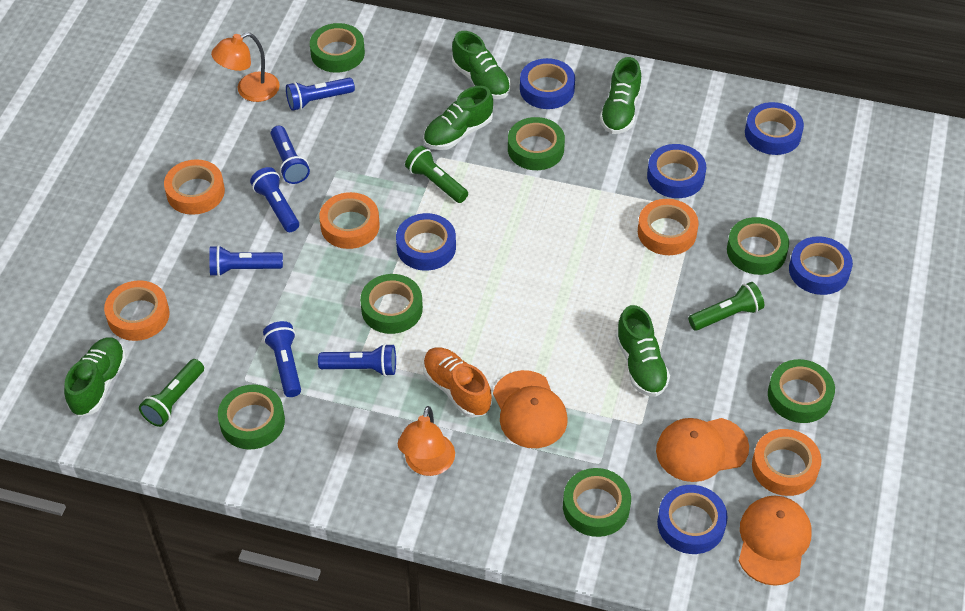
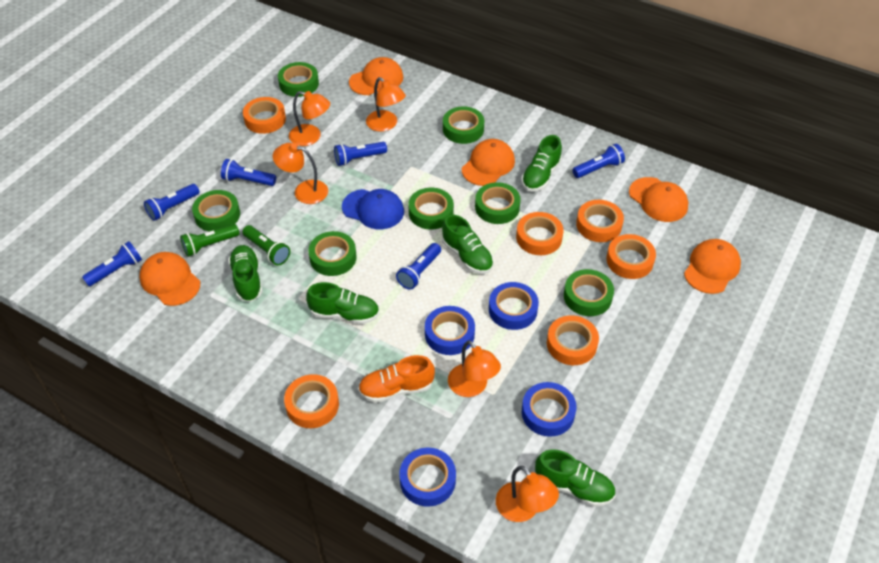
blue cap: none = 0 -> [342,189,404,229] = 1
blue tape: [396,213,456,271] [520,58,575,109] [647,144,706,198] [657,485,728,554] [745,102,804,155] [789,236,853,295] = 6 -> [399,448,456,507] [425,306,475,355] [489,282,539,330] [522,382,576,437] = 4
green flashlight: [139,359,204,427] [405,146,468,203] [688,282,764,331] = 3 -> [180,224,240,257] [243,225,290,265] = 2
orange cap: [493,370,568,448] [656,418,749,482] [739,496,812,586] = 3 -> [139,252,200,306] [349,57,403,95] [462,139,515,186] [629,177,688,222] [684,239,741,294] = 5
orange lamp: [211,32,280,102] [398,406,455,476] = 2 -> [273,143,328,204] [289,91,330,146] [366,77,406,132] [448,340,501,397] [496,466,559,522] = 5
orange tape: [104,280,170,341] [164,159,225,215] [319,192,380,249] [638,199,698,255] [752,429,821,496] = 5 -> [243,97,286,134] [284,374,339,428] [516,212,564,255] [547,315,599,365] [576,200,624,242] [606,234,656,279] = 6

